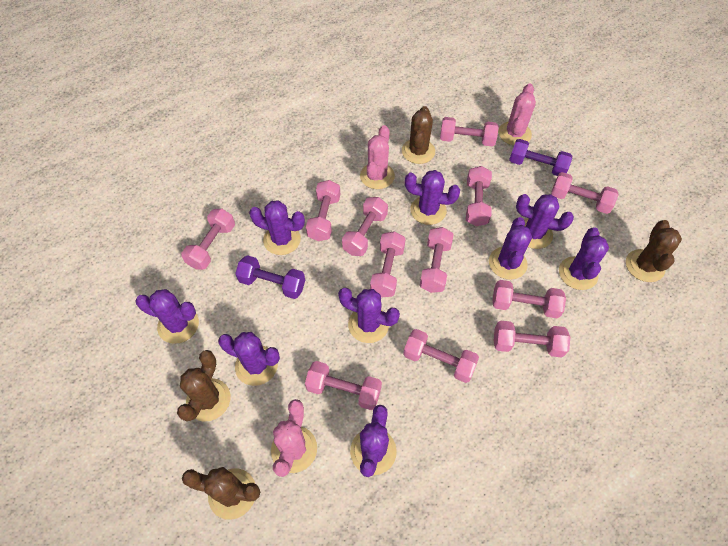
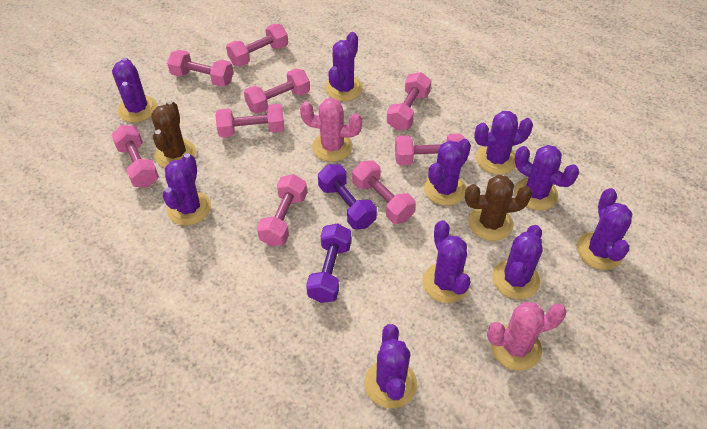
brown cactus: [177,350,230,422] [182,467,260,520] [402,106,435,164] [626,220,682,282] = 4 -> [151,100,196,168] [465,175,532,241] = 2
pink cactus: [271,399,317,477] [360,125,395,189] [498,83,536,145] = 3 -> [300,98,362,162] [487,302,567,371] = 2
pink dumbbell: [181,209,235,270] [305,361,382,410] [306,180,340,241] [342,197,388,256] [370,231,406,297] [403,329,479,383] [420,227,454,293] [440,117,499,147] [466,166,492,226] [492,280,566,318] [494,321,570,357] [551,172,618,214] = 12 -> [111,125,159,187] [167,50,233,87] [215,104,284,137] [226,24,288,67] [244,68,310,114] [257,174,307,246] [352,160,416,224] [387,72,431,130] [395,133,465,165] = 9
purple cactus: [136,289,199,344] [218,332,280,386] [249,200,305,255] [338,288,400,343] [350,405,397,477] [405,170,460,225] [489,217,532,280] [516,194,574,249] [559,227,609,290] = 9 -> [112,58,157,123] [163,153,211,225] [325,32,363,101] [365,324,417,408] [423,220,470,303] [424,139,471,206] [474,111,533,175] [492,225,543,300] [515,145,579,210] [577,188,632,270] = 10

